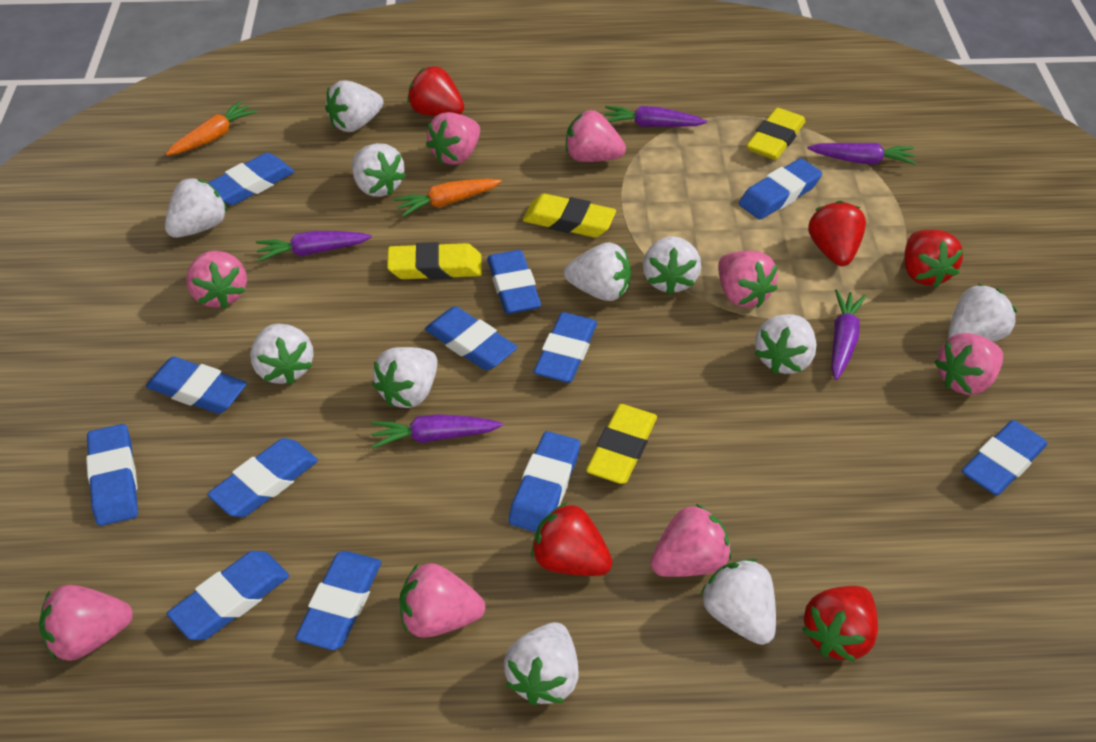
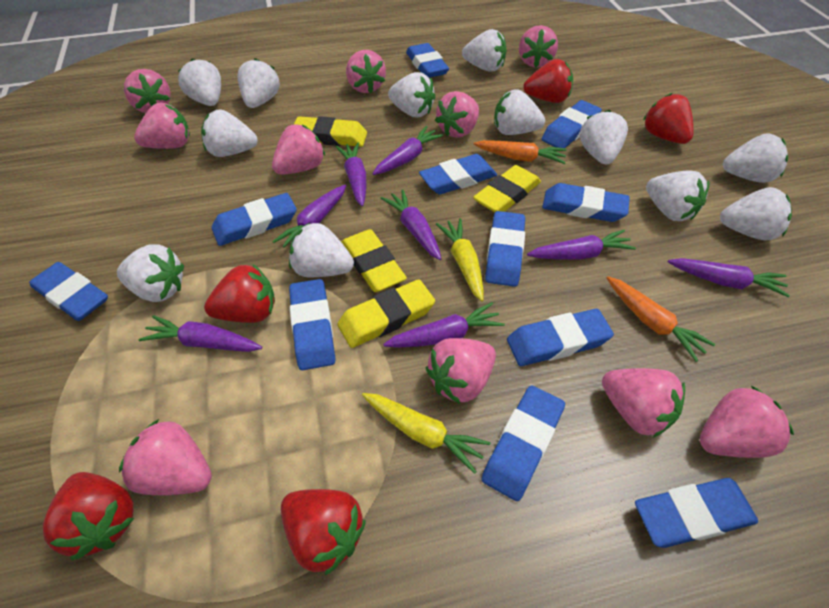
blue eraser: [86,424,138,526] [146,357,247,414] [167,551,289,640] [207,438,318,517] [208,153,295,205] [295,551,381,650] [425,306,517,370] [487,250,541,314] [509,431,580,532] [534,312,597,383] [739,158,822,220] [962,420,1048,496] = 12 -> [29,262,108,321] [212,193,297,246] [289,279,336,370] [406,43,449,78] [419,154,497,195] [482,386,565,501] [485,211,525,287] [507,309,614,366] [542,100,602,148] [542,183,630,222] [635,478,758,548] = 11
pink strawberry: [39,585,133,661] [186,251,247,309] [399,563,485,638] [426,112,480,165] [566,110,626,162] [650,504,732,577] [718,251,778,308] [935,333,1003,395] = 8 -> [119,419,212,495] [124,69,171,113] [134,103,190,149] [272,125,325,175] [346,50,386,93] [426,338,496,404] [435,91,479,138] [519,25,558,68] [602,368,685,438] [700,386,794,458] = 10
purple carrot: [256,231,372,262] [371,414,503,448] [604,106,707,127] [807,143,916,165] [831,289,866,380] = 5 -> [139,315,262,352] [272,185,346,248] [336,143,366,206] [372,126,444,175] [380,189,441,260] [383,302,505,348] [527,230,636,260] [668,258,790,297] = 8
white strawberry: [165,178,228,238] [250,323,314,385] [325,80,384,132] [352,143,406,197] [372,347,438,408] [504,622,579,705] [564,243,631,301] [643,236,701,295] [701,559,776,645] [755,314,817,374] [948,284,1017,342] = 11 -> [117,244,184,302] [178,58,221,106] [201,109,258,157] [237,58,280,108] [289,222,354,277] [388,72,436,117] [462,29,507,72] [494,89,545,135] [580,110,628,165] [646,170,709,221] [720,187,792,240] [723,133,788,183] = 12
yellow carrot: none = 0 -> [362,393,490,474] [436,218,484,302] = 2

